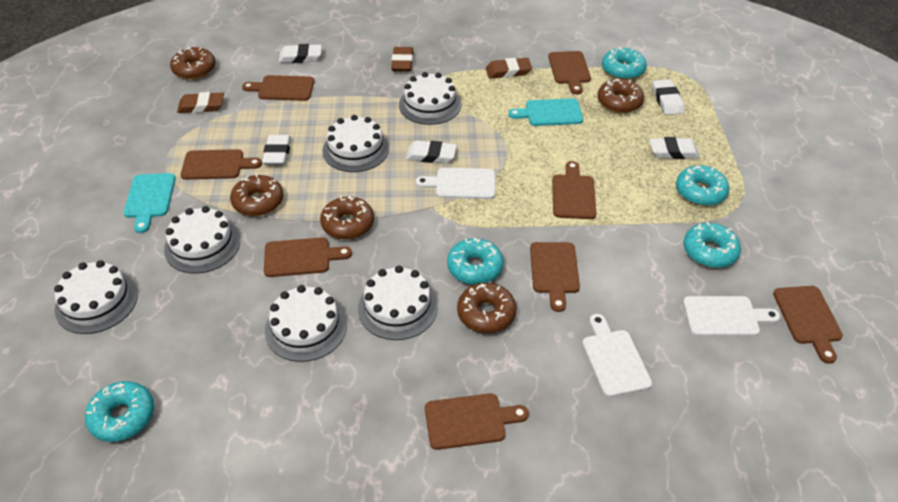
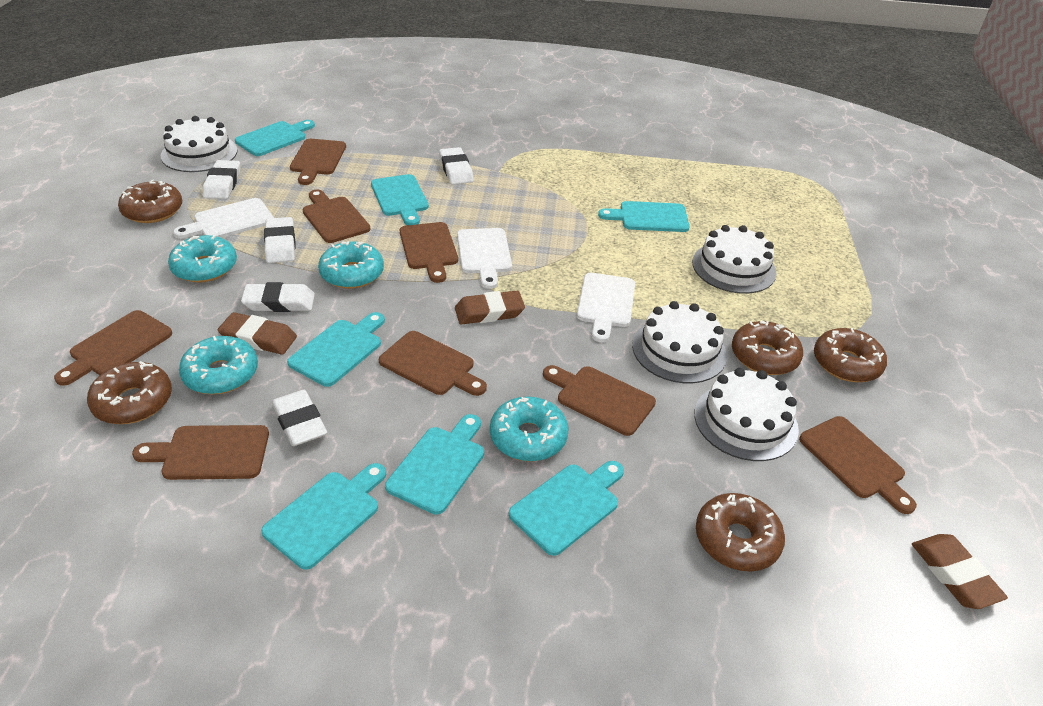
turquoise cutting board: [124,173,176,233] [508,98,583,126] = 2 -> [235,120,315,156] [261,463,386,570] [287,312,385,387] [371,174,429,225] [385,414,484,515] [509,461,624,556] [598,201,689,232] = 7
turquoise donut: [85,381,154,442] [447,238,504,285] [602,48,647,80] [676,165,730,206] [684,222,741,268] = 5 -> [168,235,237,283] [179,336,258,394] [318,241,384,289] [490,397,569,462] = 4
white cake: [54,260,138,334] [164,206,240,274] [265,285,347,362] [322,115,389,172] [358,266,438,340] [399,72,461,125] = 6 -> [161,116,238,172] [632,301,727,383] [692,225,776,294] [694,368,799,461] = 4

